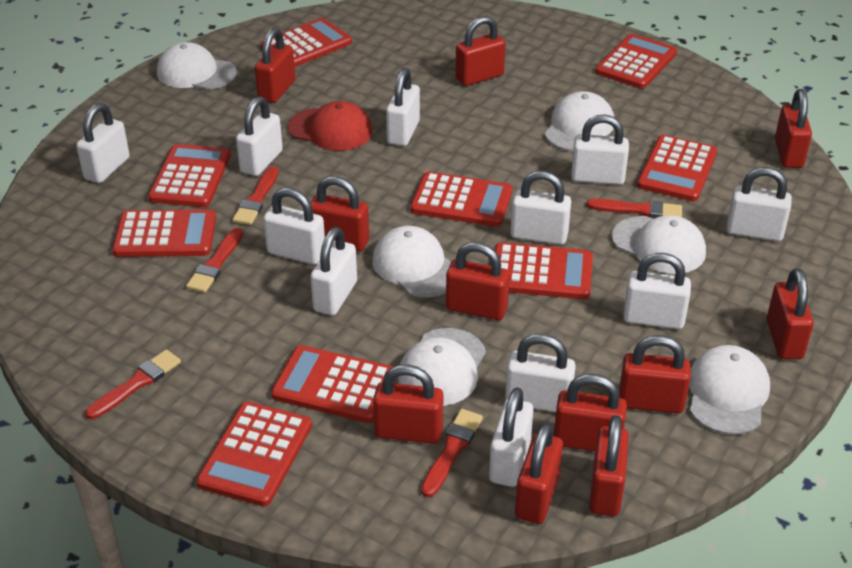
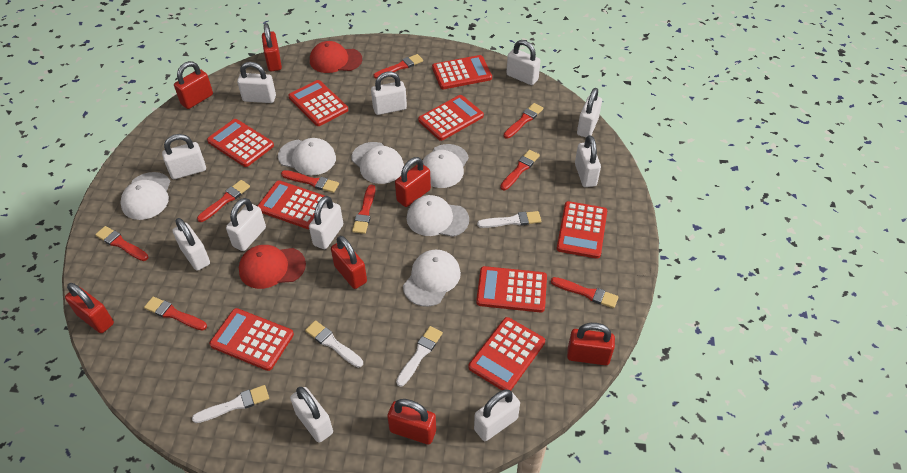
red brush: [85,350,181,419] [186,228,243,293] [233,166,279,225] [421,409,483,497] [587,199,682,218] = 5 -> [95,226,149,261] [144,297,207,331] [197,180,250,222] [281,170,339,193] [352,185,375,234] [374,54,423,79] [500,150,540,190] [504,103,543,139] [551,277,619,308] = 9
red cap: [288,101,372,151] = 1 -> [239,245,306,289] [310,41,362,73] = 2
red padlock: [255,28,295,103] [311,176,369,251] [373,364,443,444] [446,242,510,320] [455,16,506,86] [515,423,563,524] [554,374,627,451] [589,415,629,516] [619,335,691,414] [767,268,814,359] [775,89,812,168] = 11 -> [65,283,114,333] [174,61,213,109] [262,23,282,71] [331,236,367,289] [387,399,436,445] [395,157,431,207] [567,323,615,365] = 7
white brush: none = 0 -> [192,385,269,423] [305,320,363,368] [396,326,443,387] [477,211,541,228] = 4

